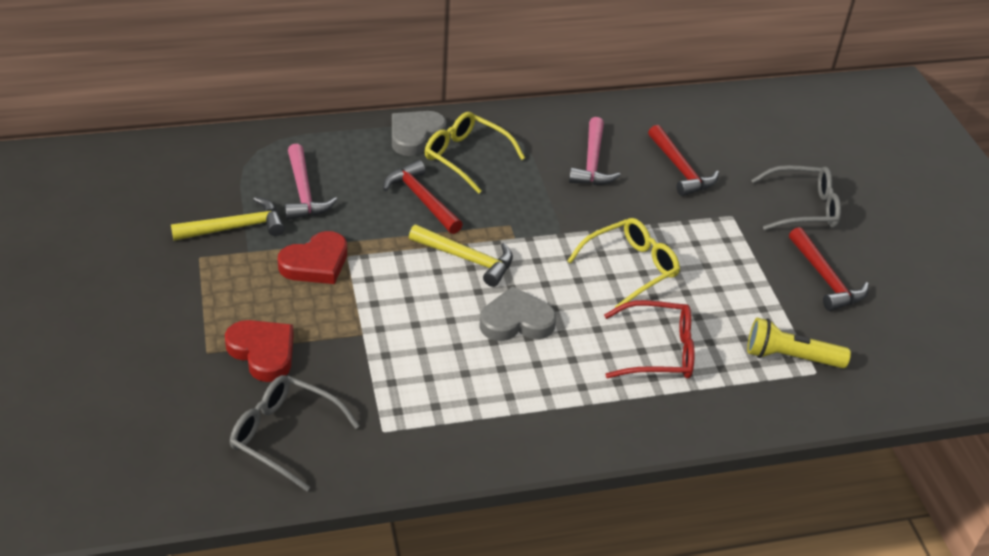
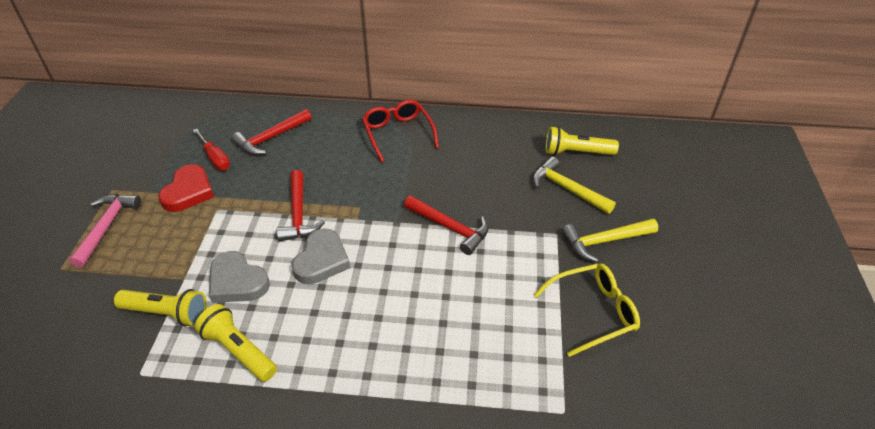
grey glasses: [230,375,359,491] [751,165,841,230] = 2 -> none = 0
pink hammer: [285,144,338,220] [569,117,621,185] = 2 -> [69,194,141,268] = 1
red heart: [225,320,294,382] [278,231,347,284] = 2 -> [158,164,214,212] = 1
red screwdriver: none = 0 -> [193,129,230,170] = 1
yellow flashlight: [747,318,851,368] = 1 -> [114,289,207,327] [195,304,277,382] [546,126,619,155] = 3
yellow glasses: [425,112,525,194] [567,218,680,307] = 2 -> [534,263,640,357] = 1

